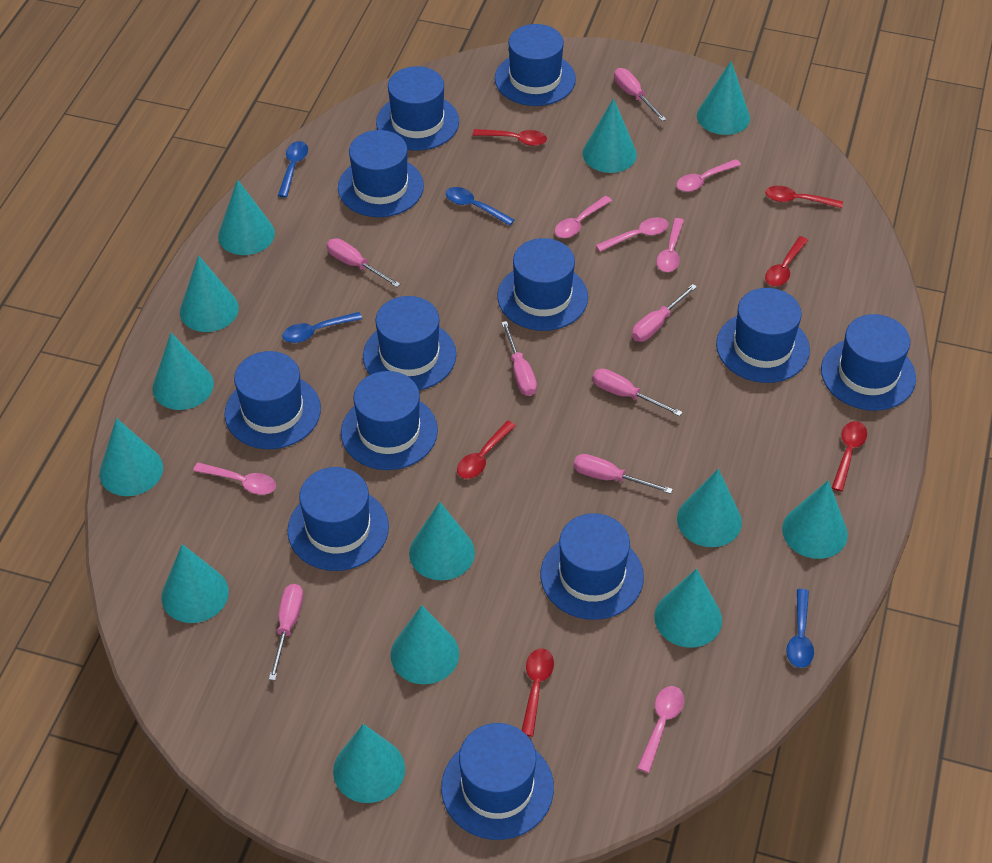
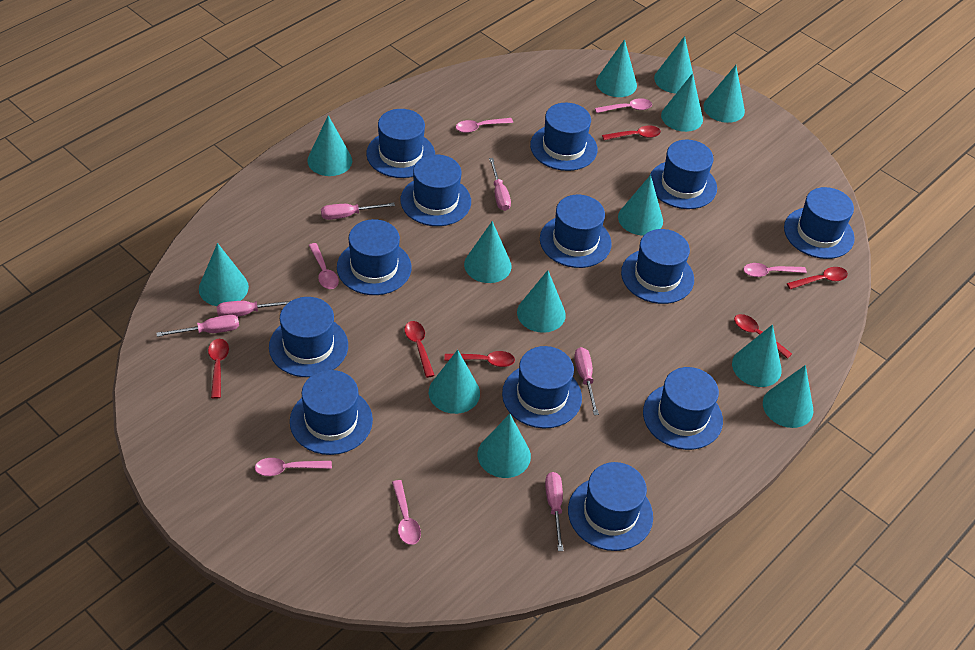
blue hat: [225,351,321,449] [287,467,389,571] [338,130,424,217] [341,371,438,470] [363,296,456,390] [376,66,459,151] [441,723,554,840] [495,24,576,106] [498,238,588,331] [541,513,644,620] [716,288,810,383] [821,314,916,411] = 12 -> [269,297,348,377] [290,370,373,455] [337,219,412,295] [366,109,435,178] [401,154,471,226] [502,346,582,428] [530,103,598,171] [540,195,612,268] [568,462,653,551] [621,229,694,304] [643,367,723,450] [650,140,717,209] [784,187,855,259] = 13
blue spoon: [278,141,308,197] [282,312,362,343] [446,187,515,226] [786,589,814,668] = 4 -> none = 0
pink screwdriver: [269,584,303,681] [327,238,400,287] [501,321,537,396] [574,454,673,494] [592,369,682,416] [614,68,666,121] [632,284,697,342] = 7 -> [156,315,239,337] [217,300,292,317] [321,203,395,220] [489,158,511,211] [545,472,563,551] [574,347,599,415] = 6

